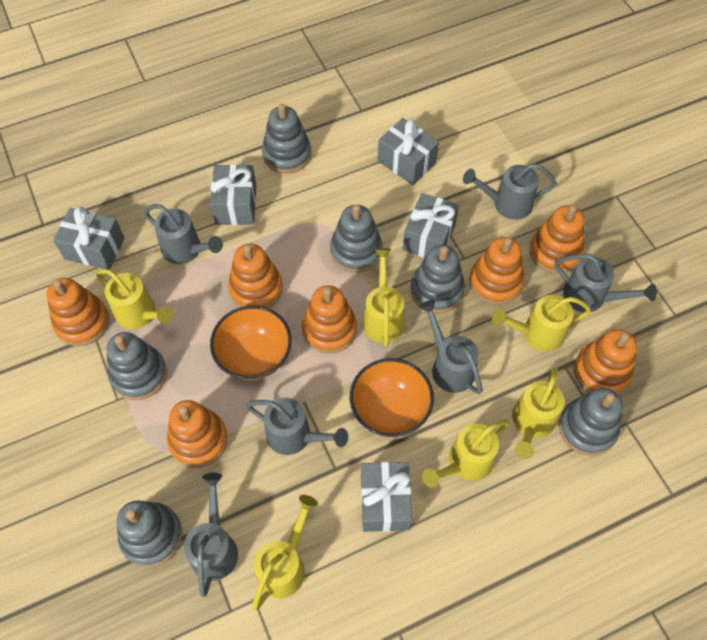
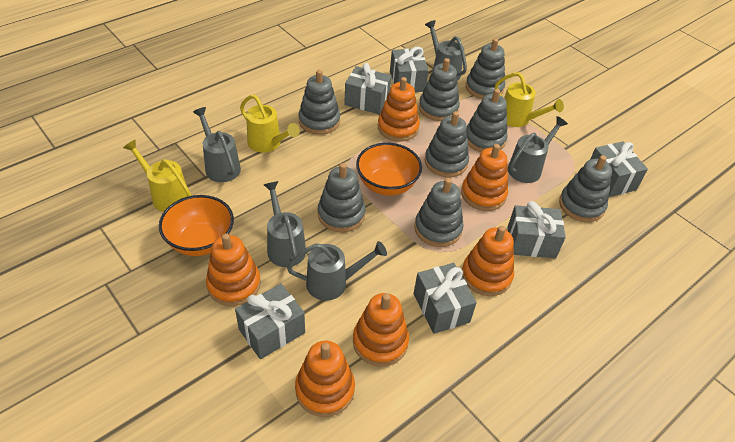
grey gift: [53,206,125,270] [210,164,256,225] [361,462,412,532] [378,118,439,185] [403,193,459,257] = 5 -> [235,284,305,359] [344,63,392,115] [390,47,429,92] [414,263,477,334] [508,201,566,258] [591,142,648,197] = 6
grey stacking toy: [107,332,167,400] [117,501,183,567] [262,104,311,174] [330,205,383,273] [411,245,465,313] [559,388,623,456] = 6 -> [298,70,340,134] [318,163,366,232] [414,178,464,247] [419,58,460,121] [425,111,469,177] [466,38,505,99] [466,89,508,152] [559,155,612,222] = 8
grey watering can: [144,204,223,264] [184,473,238,597] [246,398,348,455] [419,300,483,394] [463,163,557,220] [555,254,657,312] = 6 -> [193,107,241,182] [264,181,306,267] [287,241,387,301] [425,20,467,80] [508,116,568,183] = 5
orange stacking toy: [47,278,109,346] [167,400,228,468] [228,244,283,308] [302,285,357,354] [469,237,524,305] [529,205,585,274] [574,329,637,395] = 7 -> [206,233,261,306] [295,341,355,417] [353,293,409,367] [377,77,420,142] [461,144,508,211] [462,226,514,296] = 6
yellow watering can: [97,269,174,329] [252,495,318,611] [363,248,404,347] [422,419,510,488] [492,295,591,351] [512,368,564,459] = 6 -> [123,139,191,212] [240,95,300,153] [495,72,564,127] = 3

